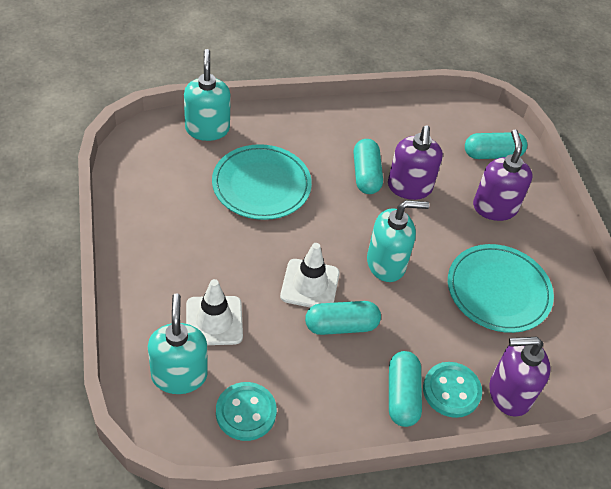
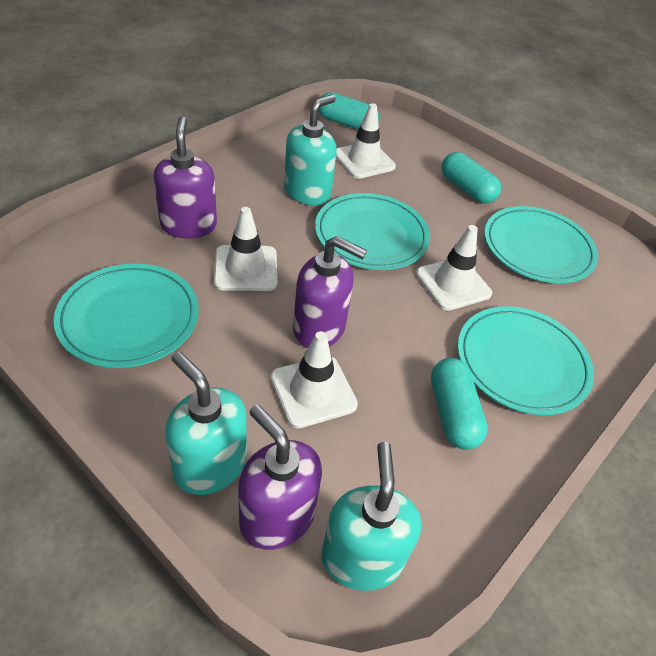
turquoise button: [216,382,277,441] [423,362,482,418] = 2 -> none = 0
turquoise capsule: [305,301,381,335] [353,139,383,194] [389,351,422,427] [465,132,527,159] = 4 -> [318,92,379,130] [431,358,488,450] [442,152,501,204] = 3
turquoise plate: [212,144,312,220] [448,244,554,333] = 2 -> [54,264,199,368] [315,193,430,270] [458,306,594,415] [484,206,598,283] = 4
white traffic cone: [186,279,243,345] [280,243,340,307] = 2 -> [214,207,277,291] [271,331,358,428] [336,103,396,179] [416,225,492,311] = 4

